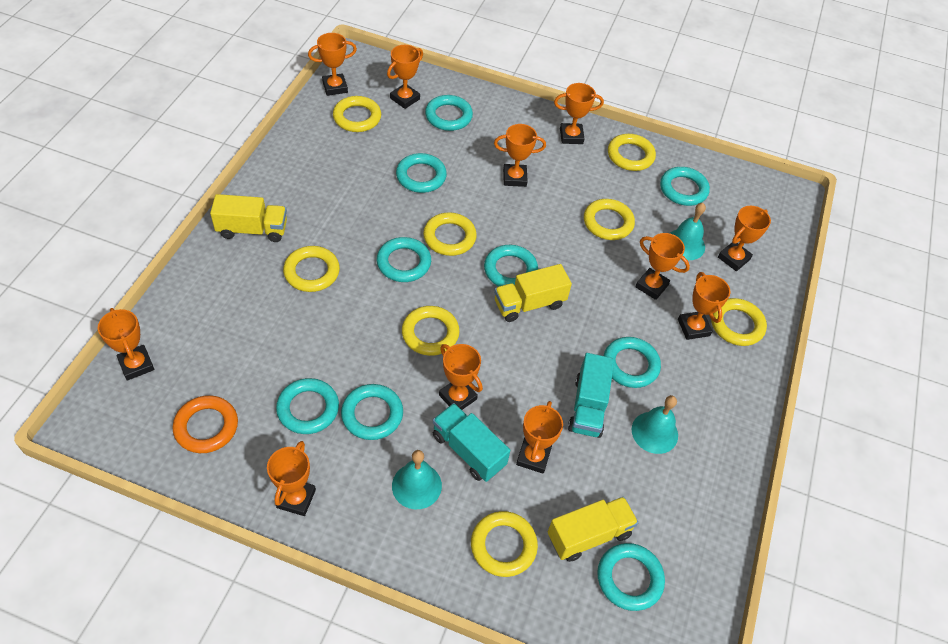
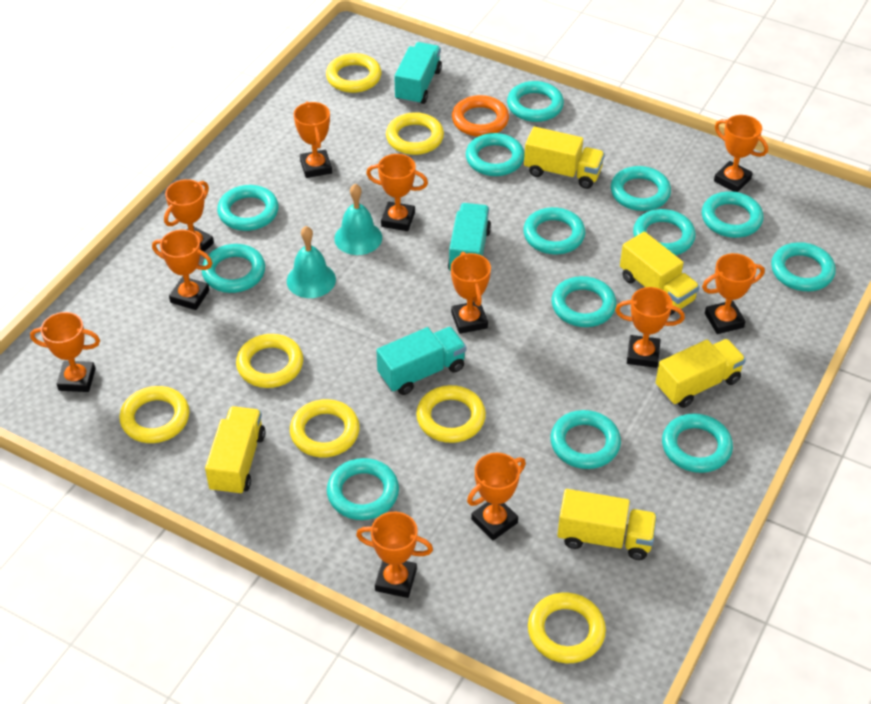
turquoise bell: [392,450,442,509] [632,395,678,454] [670,203,706,260] = 3 -> [287,226,336,298] [334,184,382,255] = 2
turquoise ring: [276,378,339,434] [341,384,403,440] [377,237,431,282] [396,153,447,193] [425,95,473,131] [484,245,538,286] [597,543,665,611] [603,337,661,388] [660,167,710,206] = 9 -> [202,244,265,293] [217,185,279,231] [327,458,399,520] [466,133,525,176] [507,81,564,122] [523,207,585,254] [550,410,621,469] [551,276,616,327] [611,166,671,211] [633,209,696,255] [662,413,733,473] [702,191,763,238] [771,242,836,291] = 13
turquoise truck: [433,403,510,482] [568,353,614,438] = 2 -> [376,327,466,395] [394,42,442,105] [448,203,491,271] = 3
yellow ring: [283,246,340,292] [333,96,381,132] [402,306,460,356] [423,212,477,256] [471,511,538,577] [584,199,635,240] [608,134,656,171] [711,298,767,346] = 8 -> [119,386,189,443] [236,334,303,388] [290,399,360,458] [326,53,382,93] [386,112,444,155] [416,385,486,443] [528,593,606,663] = 7
yellow truck: [210,194,287,242] [494,264,572,322] [548,496,638,562] = 3 -> [205,406,265,496] [524,127,605,189] [557,489,657,560] [620,232,700,315] [656,339,746,408] = 5

